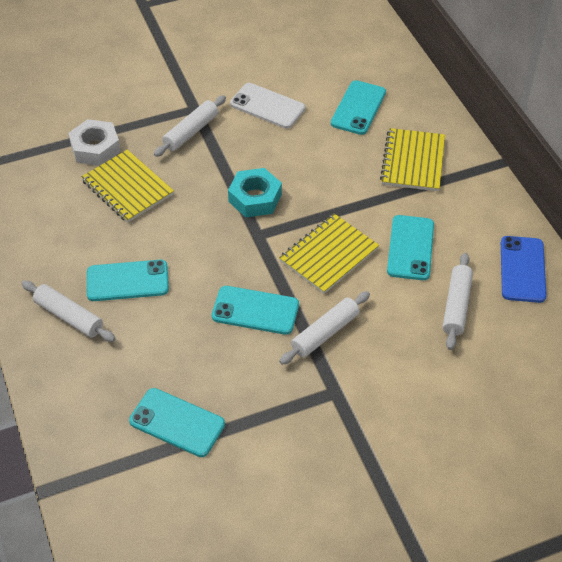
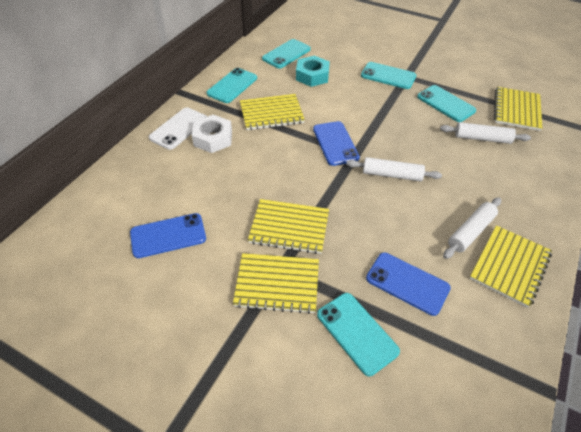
blue phone: [501,236,547,303] = 1 -> [130,213,206,258] [313,121,360,166] [366,252,451,316] = 3
white rolling pin: [22,281,116,342] [154,95,226,157] [279,291,370,365] [443,253,473,350] = 4 -> [346,157,442,181] [440,122,531,144] [443,197,501,259] = 3
yellow notebook: [81,150,174,223] [279,214,379,294] [380,128,445,191] = 3 -> [233,253,319,314] [240,94,305,130] [248,199,329,254] [470,225,552,308] [494,87,542,131] = 5

